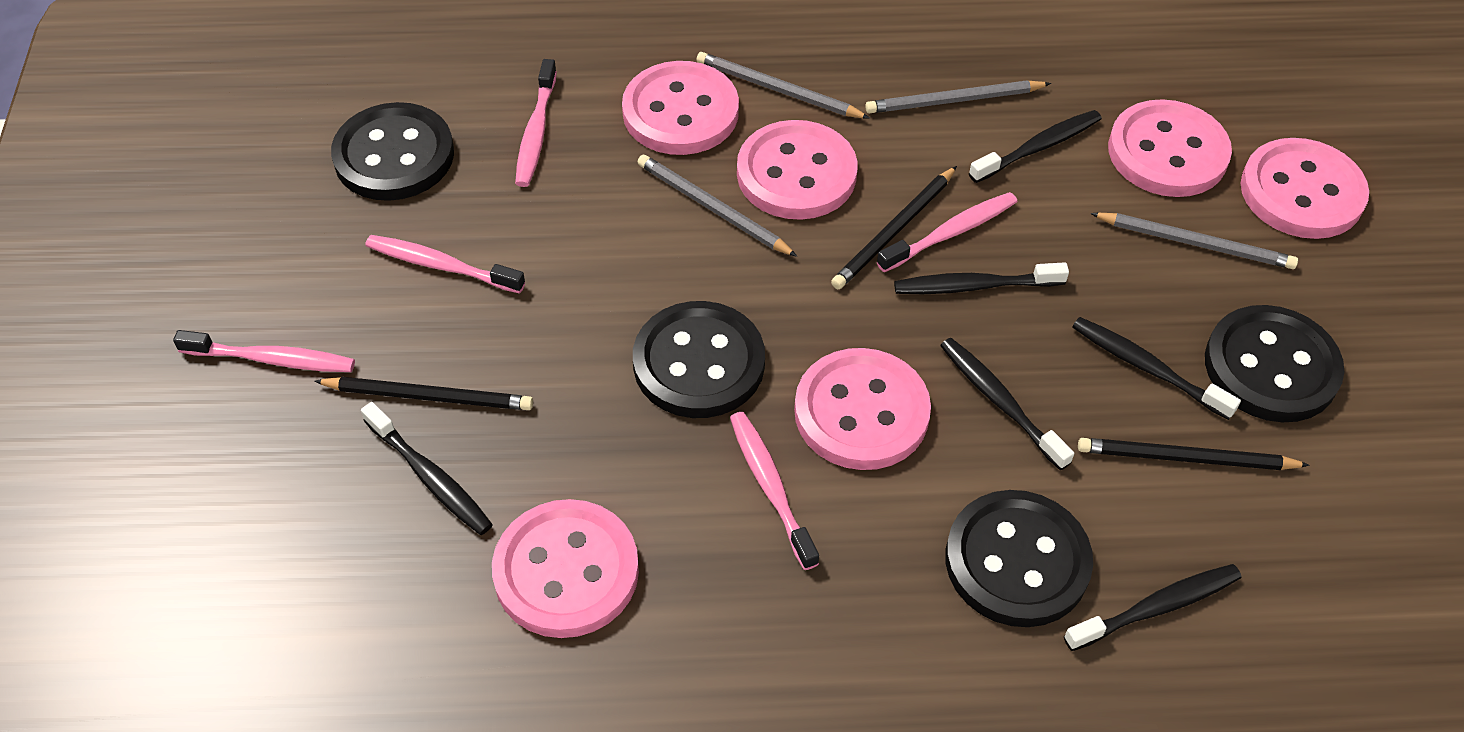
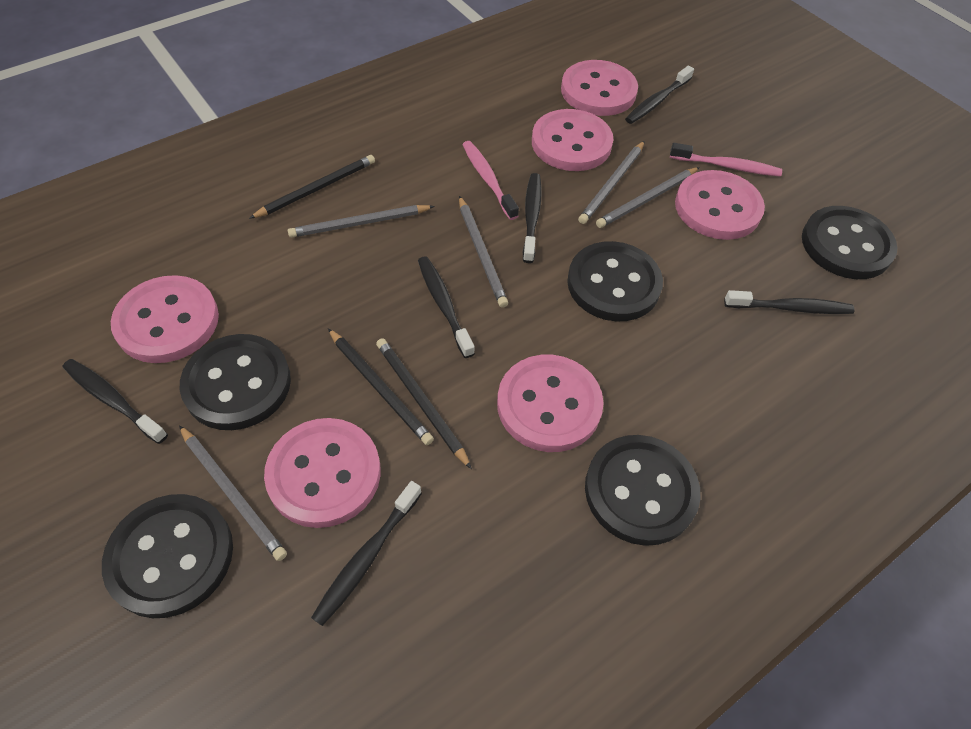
black button: [331,102,454,201] [633,301,765,418] [945,490,1093,627] [1205,305,1344,422] = 4 -> [102,494,233,618] [180,334,291,430] [567,241,663,321] [585,435,700,546] [802,206,897,279] = 5
grey pencil: [637,155,797,257] [696,52,870,119] [865,80,1051,113] [1090,213,1298,269] = 4 -> [179,425,287,561] [288,205,435,238] [459,196,508,308] [578,141,645,224] [596,167,700,228] = 5
pink toothbrush: [173,330,355,372] [365,235,525,294] [515,59,557,187] [730,412,819,570] [877,192,1018,272] = 5 -> [462,141,519,220] [670,143,782,177] = 2

